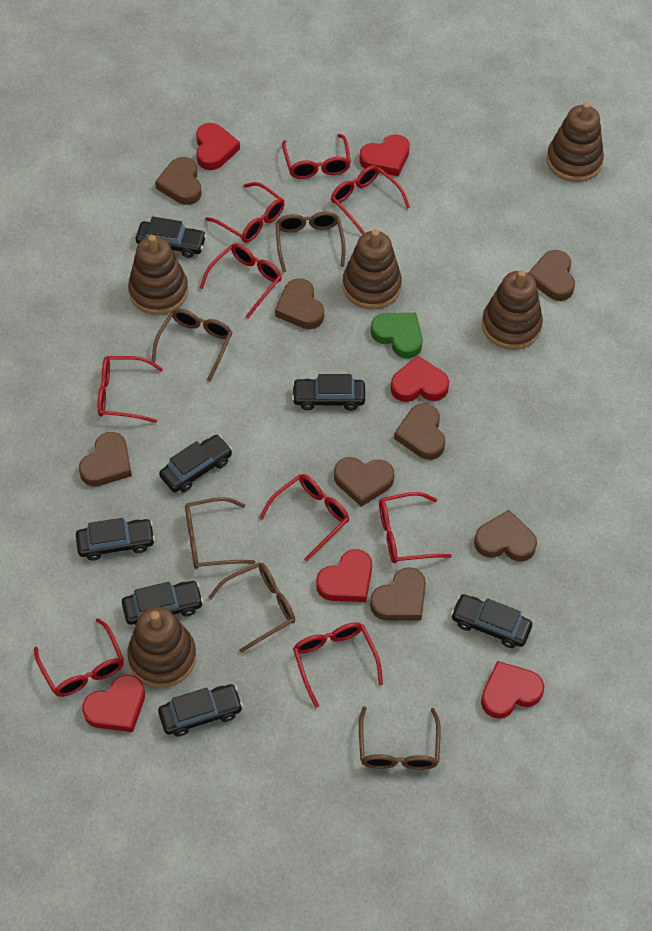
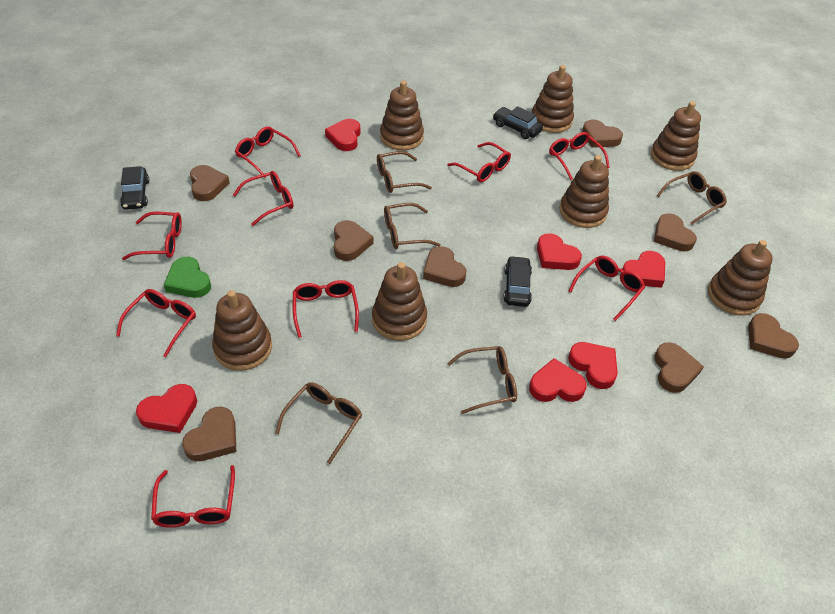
black car: [76,518,155,561] [122,581,203,625] [136,217,207,258] [158,684,243,737] [159,435,233,492] [292,374,365,411] [451,594,532,648] = 7 -> [120,166,149,210] [493,106,543,139] [503,256,532,307] = 3
brown stacking toy: [127,607,196,688] [128,235,188,315] [343,229,402,309] [482,270,543,350] [546,102,604,182] = 5 -> [212,290,272,371] [372,262,427,341] [380,81,424,150] [532,65,574,133] [559,155,609,228] [651,101,701,171] [708,240,773,316] = 7

